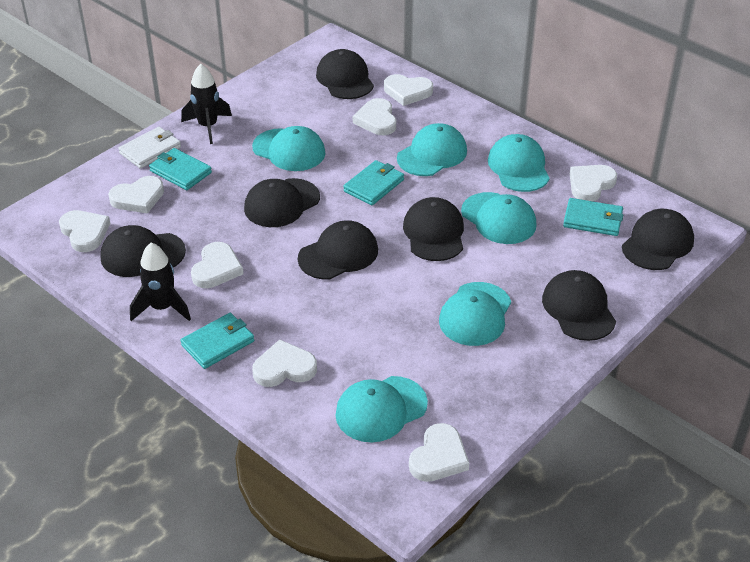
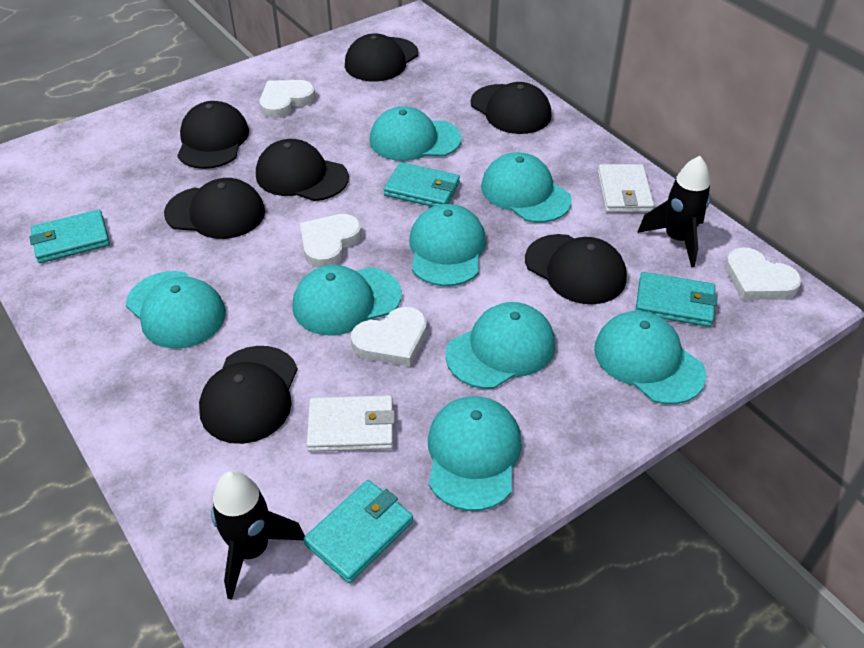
turquoise cap: [252,126,326,171] [336,376,428,442] [397,123,467,176] [439,282,511,346] [461,192,537,244] [488,134,550,192] = 6 -> [126,271,226,349] [292,265,402,335] [370,106,462,161] [409,204,486,286] [428,396,522,511] [446,302,555,389] [481,152,572,223] [594,311,706,404] = 8
white heart: [59,210,110,252] [108,176,164,214] [191,242,243,288] [252,339,317,387] [353,98,396,135] [384,74,433,106] [409,423,469,482] [570,165,617,201] = 8 -> [259,80,316,118] [300,214,362,268] [351,307,427,367] [725,247,802,300] = 4
white wallet: [118,127,181,169] = 1 -> [307,395,395,452] [598,164,654,213] = 2

